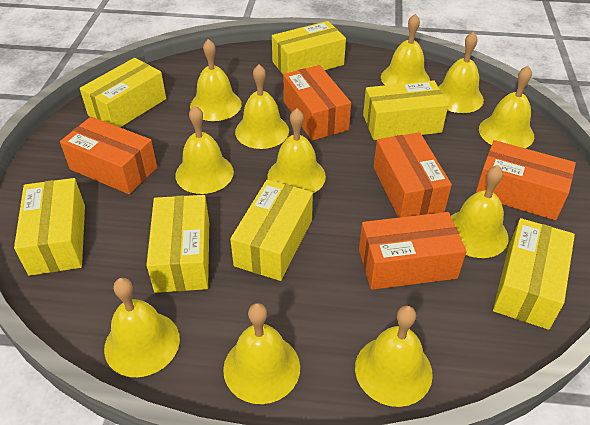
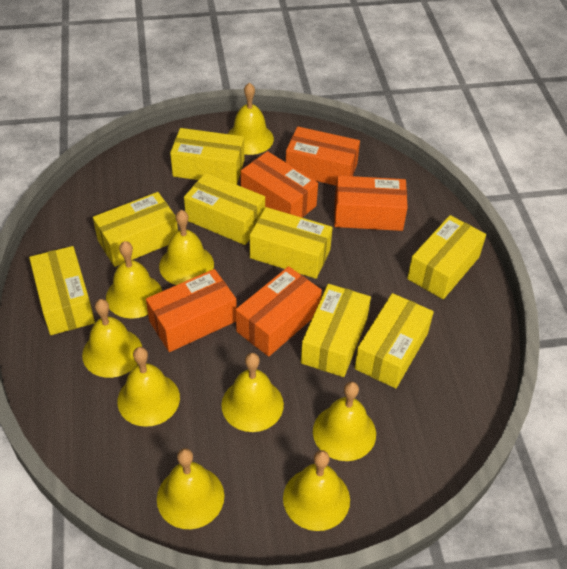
yellow bell: [104,278,180,377] [175,105,234,194] [190,39,242,121] [223,303,300,404] [235,64,289,149] [268,108,326,193] [355,306,433,407] [381,14,430,85] [438,32,484,113] [451,165,509,258] [479,66,534,148] = 11 -> [82,299,142,378] [106,241,162,319] [117,347,180,427] [157,448,224,529] [159,210,214,285] [221,353,284,432] [228,82,274,155] [283,450,350,531] [313,381,376,461] = 9
yellow box: [14,178,85,276] [80,58,166,127] [147,195,209,293] [230,180,313,281] [272,21,346,74] [363,80,448,140] [493,218,575,330] = 7 -> [29,246,95,335] [93,192,178,267] [170,128,244,185] [184,173,265,245] [250,207,333,279] [301,284,371,377] [355,293,434,388] [407,215,486,299] = 8

